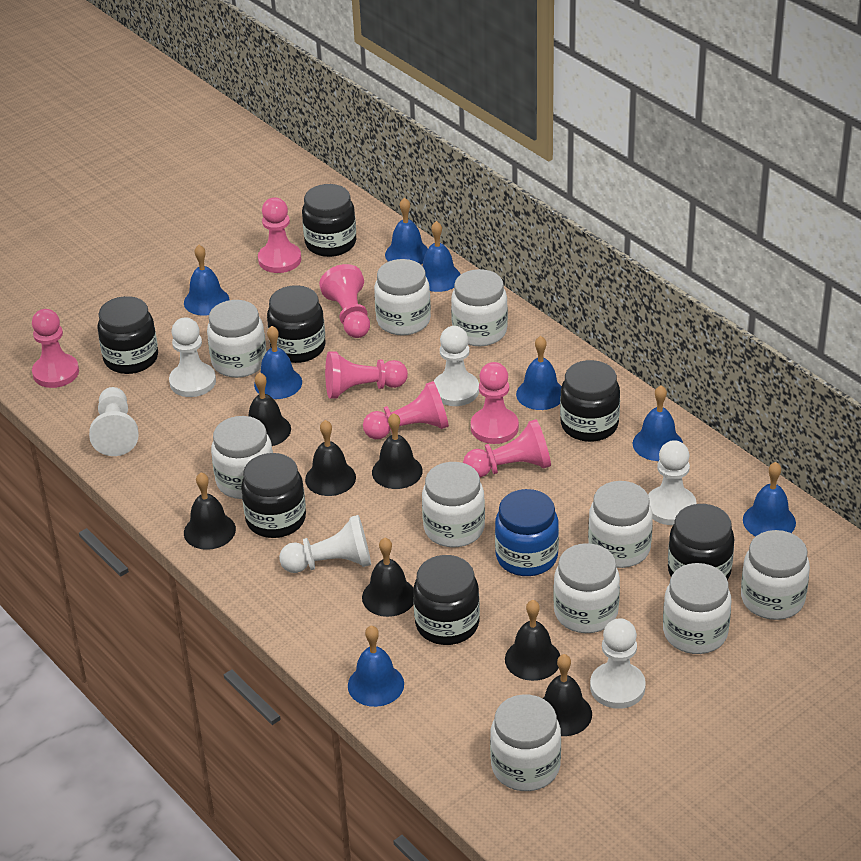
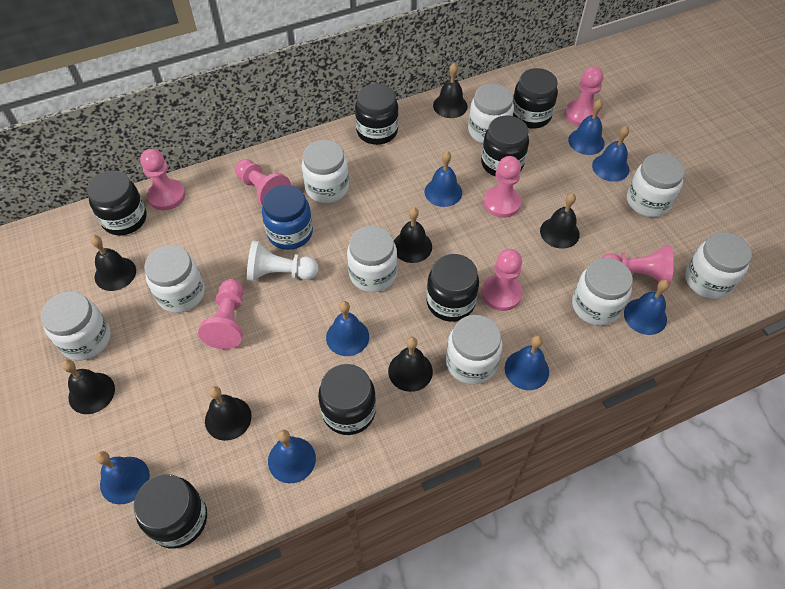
white jar: [207,300,266,378] [211,416,273,499] [374,259,431,336] [422,462,485,547] [451,269,508,346] [490,694,561,791] [553,543,620,633] [588,481,653,568] [663,563,731,654] [741,530,810,620] = 10 -> [41,291,111,360] [144,245,205,313] [302,140,349,203] [347,226,397,292] [446,315,503,385] [468,84,514,143] [572,258,633,326] [627,153,685,217] [685,232,752,299] = 9
white pawn: [89,387,139,456] [169,318,216,397] [279,515,371,573] [434,326,479,406] [590,618,646,709] [648,440,697,525] = 6 -> [247,240,318,281] = 1

